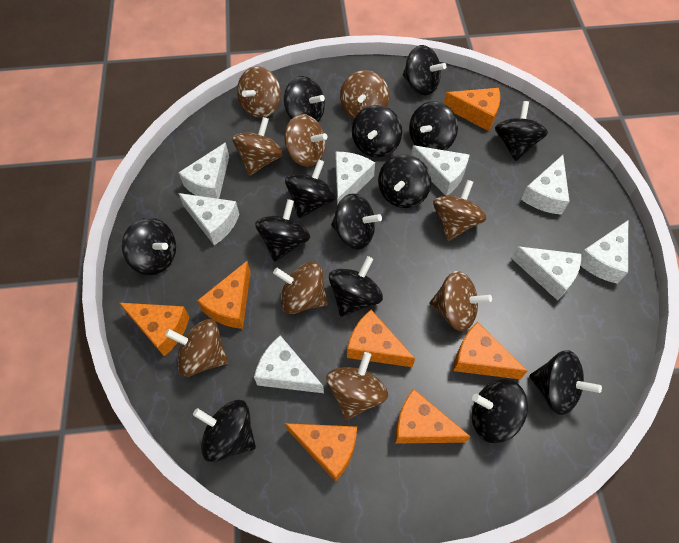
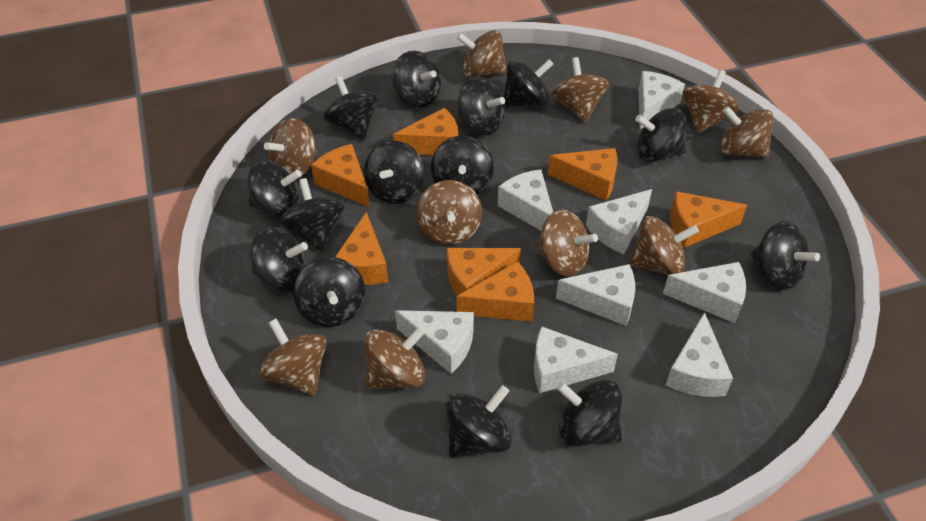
brown spinning top: [165,319,229,377] [232,117,283,176] [237,66,281,118] [273,262,328,314] [284,114,327,167] [326,352,388,420] [340,70,389,119] [429,271,492,331] [433,180,486,241] = 9 -> [258,319,327,396] [264,118,317,176] [364,326,426,390] [416,180,482,245] [457,30,507,78] [535,209,598,277] [552,57,609,123] [629,216,699,275] [682,70,739,133] [720,106,774,158] = 10

